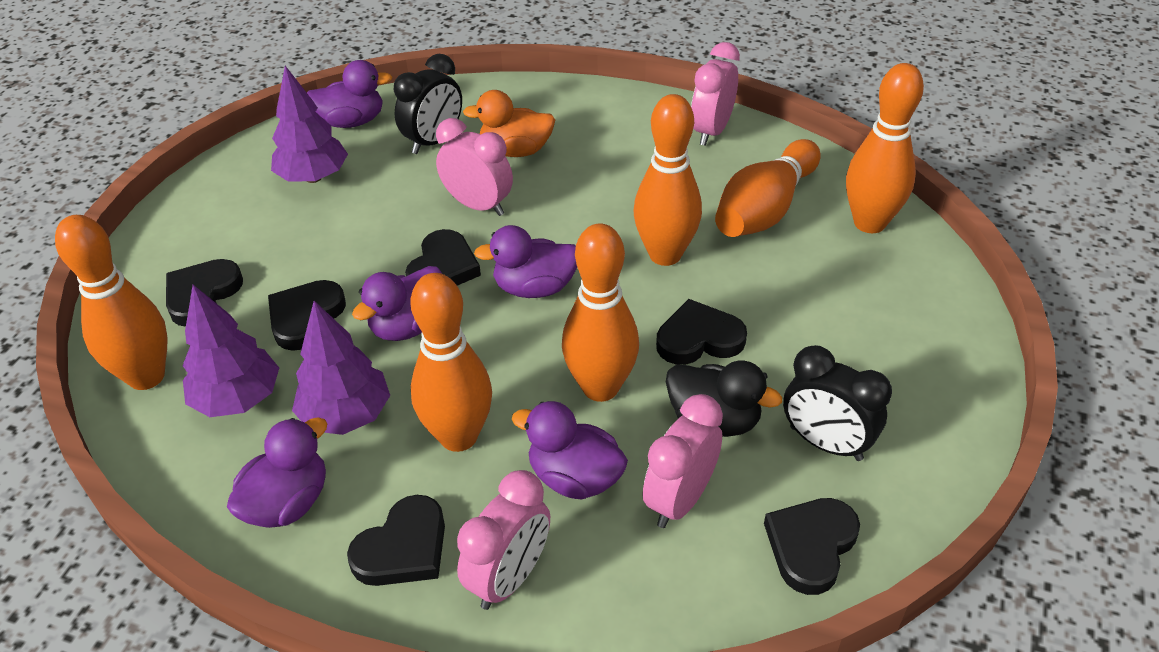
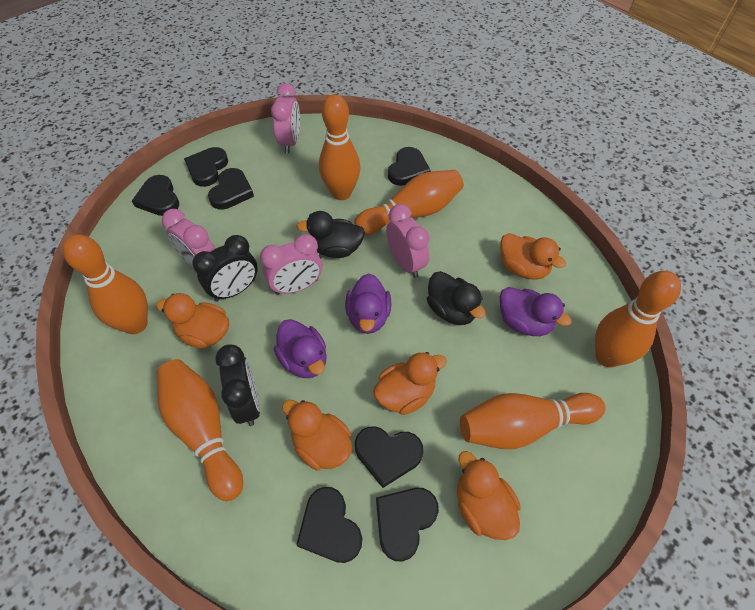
black duck: [666,361,782,437] = 1 -> [297,211,365,258] [427,271,486,325] = 2
black heart: [166,259,243,327] [268,280,346,351] [347,495,445,586] [405,229,481,286] [656,299,747,365] [764,498,860,595] = 6 -> [132,175,179,216] [184,147,228,187] [208,168,254,210] [296,487,362,563] [355,426,423,488] [376,488,439,562] [388,147,431,186] = 7
orange duck: [463,90,555,157] = 1 -> [156,293,229,349] [282,400,352,470] [373,352,447,415] [457,451,521,540] [500,233,566,280] = 5
purple duck: [227,417,328,528] [307,60,392,128] [352,266,442,341] [474,225,577,298] [512,401,628,500] = 5 -> [274,319,327,378] [345,274,391,334] [500,287,572,336] = 3
purple tree: [183,285,279,417] [271,66,348,183] [292,301,390,435] = 3 -> none = 0

